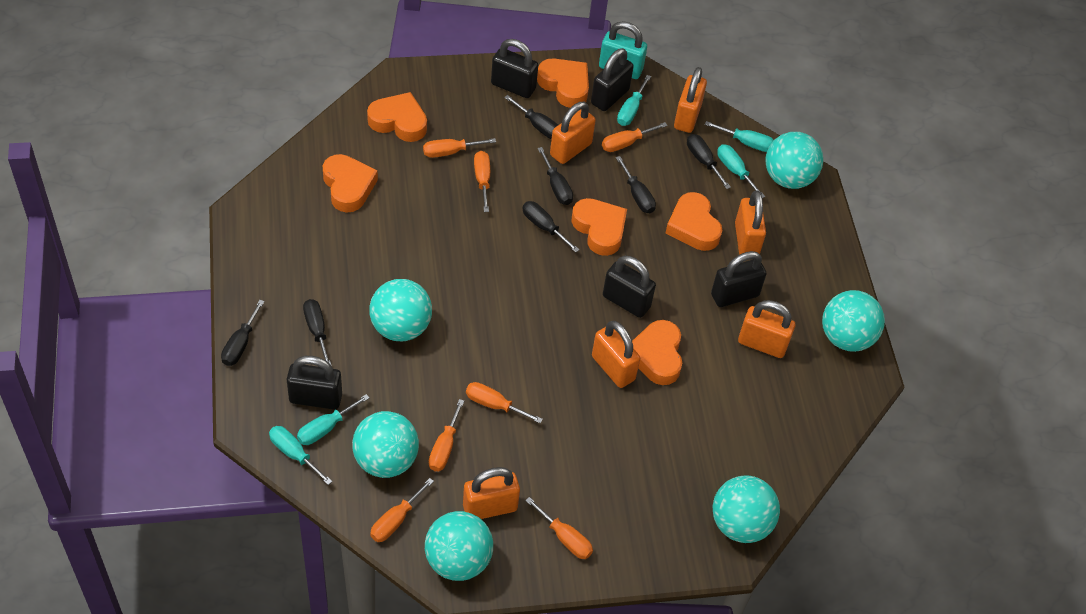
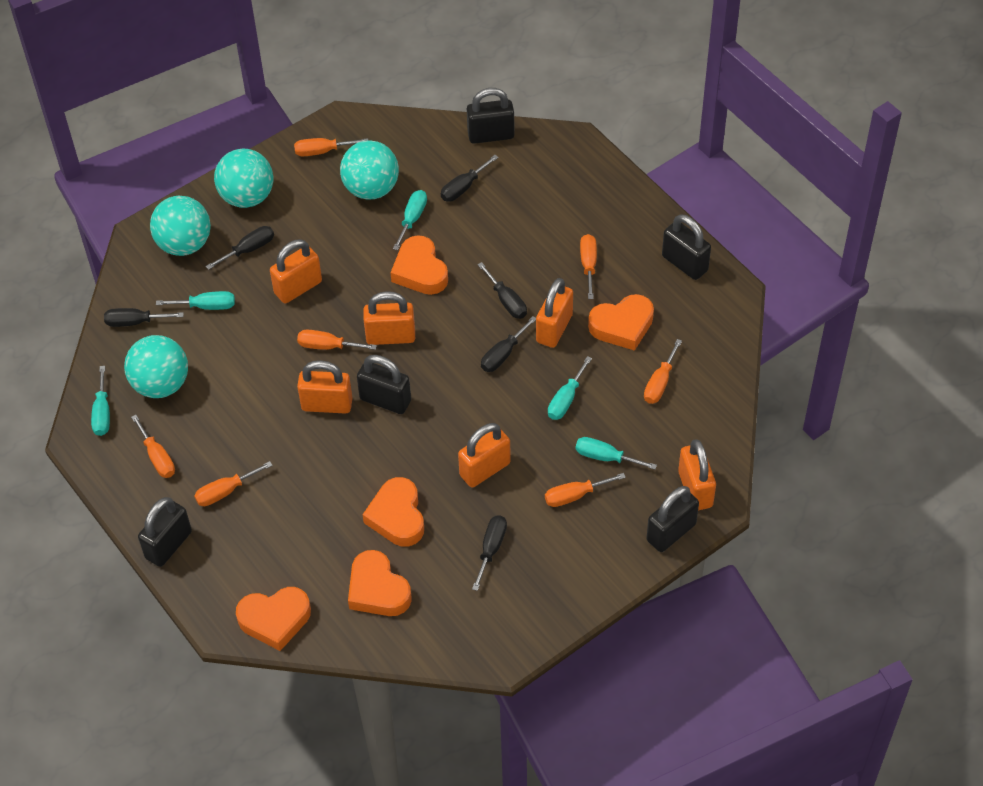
black screwdriver: [221,300,265,366] [303,299,332,366] [504,95,558,139] [523,201,580,252] [537,147,573,205] [616,156,656,213] [687,134,731,189] = 7 -> [104,308,184,327] [206,226,274,270] [441,155,499,202] [472,515,507,591] [478,262,527,319] [481,316,536,372] = 6
orange heart: [323,154,378,212] [367,92,427,142] [537,58,589,108] [571,198,627,256] [632,320,682,385] [665,192,722,251] = 6 -> [236,587,311,651] [348,550,411,616] [362,477,424,547] [390,235,448,295] [588,294,654,351] = 5
turquoise ball: [352,411,419,478] [370,279,432,341] [425,511,493,581] [712,476,780,543] [765,132,823,189] [822,290,885,352] = 6 -> [124,335,188,398] [150,196,211,256] [214,148,273,208] [340,140,399,199] = 4
turquoise padlock: [599,21,647,79] = 1 -> none = 0

